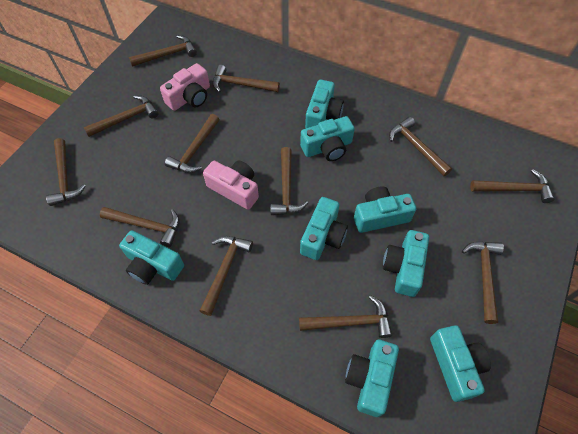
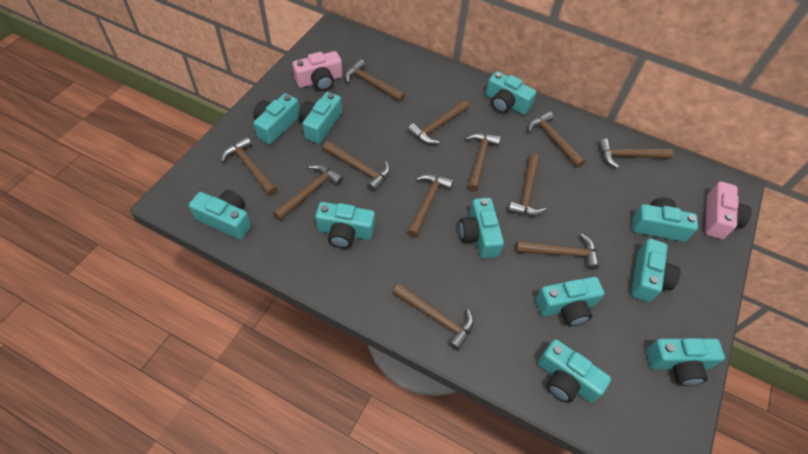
turquoise camera: [119,230,184,285] [300,116,355,161] [300,197,348,260] [305,80,344,128] [345,340,399,417] [354,186,416,233] [383,230,429,297] [430,326,491,402] = 8 -> [189,190,251,240] [253,93,299,145] [298,92,342,144] [315,202,375,249] [459,198,504,259] [486,71,536,115] [536,277,604,326] [538,339,611,403] [631,238,681,302] [632,197,698,242] [646,338,725,386] = 11

